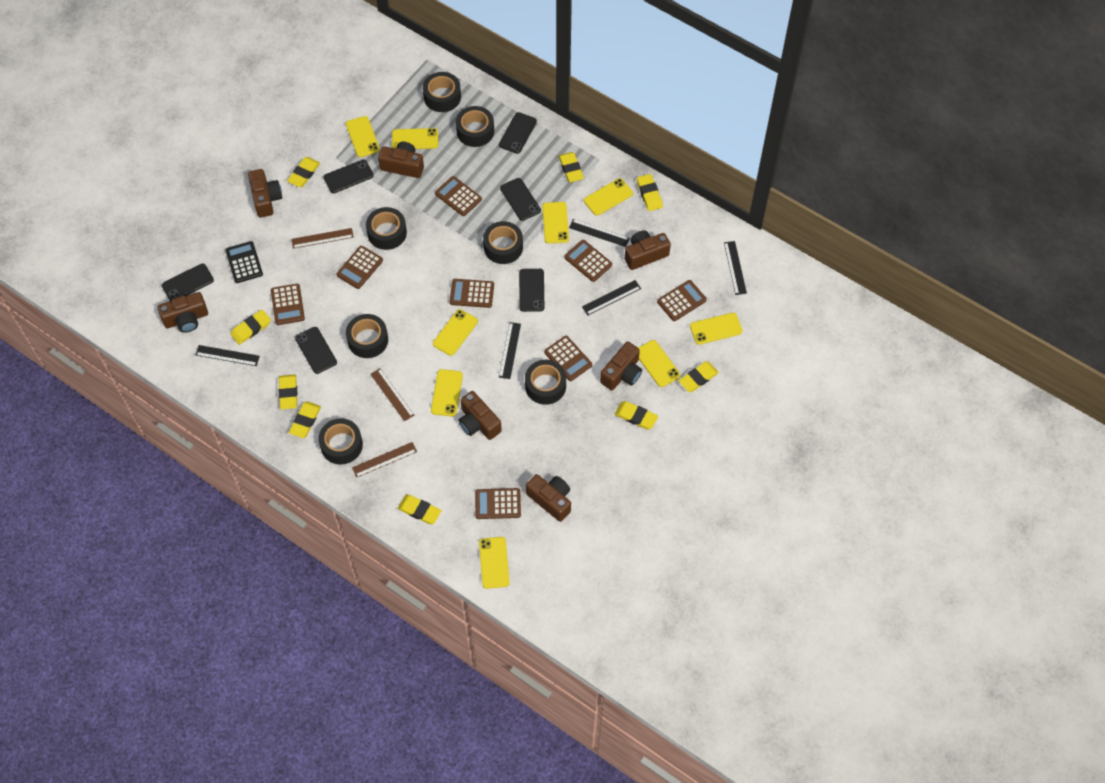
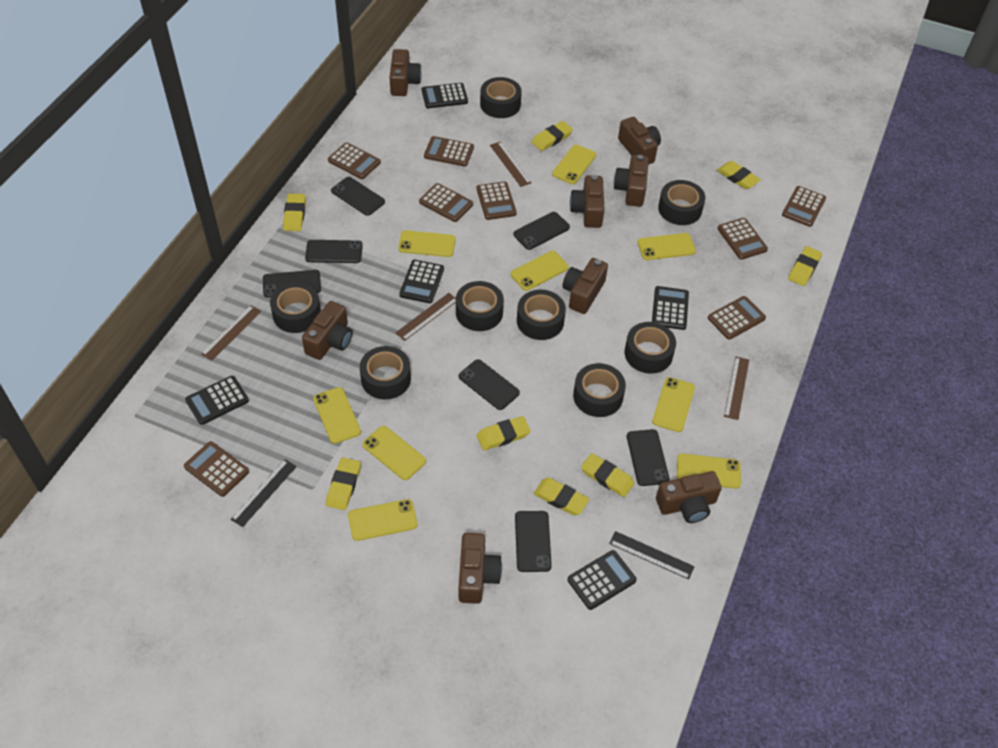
black calculator: [225,241,263,283] = 1 -> [185,376,249,425] [399,260,444,303] [422,83,468,108] [568,550,637,610] [652,286,689,330] = 5
black phone: [162,264,214,301] [295,327,337,374] [324,159,374,193] [499,112,537,154] [500,178,541,221] [519,269,544,312] = 6 -> [263,270,321,298] [305,240,363,263] [331,177,385,216] [459,359,520,410] [513,212,570,250] [515,511,552,572] [627,429,670,486] = 7
black ruler: [196,345,260,366] [499,322,521,379] [569,219,630,247] [582,280,641,315] [724,241,747,295] = 5 -> [231,459,297,527] [609,531,695,580] = 2
black tape: [318,418,363,464] [346,314,388,358] [366,207,407,250] [423,72,461,112] [456,106,494,147] [483,221,523,264] [525,360,566,405] = 7 -> [270,282,321,333] [360,346,411,399] [456,281,504,331] [480,77,522,118] [517,290,566,340] [573,363,626,417] [625,322,676,374] [658,180,705,225] = 8
brown camera: [158,292,208,333] [248,169,282,218] [378,142,424,178] [459,391,502,440] [526,474,571,522] [600,342,642,390] [625,230,671,270] = 7 -> [302,301,352,360] [390,49,421,96] [459,533,502,604] [562,258,608,314] [570,175,604,228] [614,155,649,207] [618,117,661,165] [656,471,722,523] = 8
brown ruler: [292,228,354,249] [352,442,417,478] [370,368,414,421] = 3 -> [201,305,262,361] [396,293,456,341] [490,141,532,187] [724,357,749,420] = 4
yellow eraser: [231,310,271,345] [279,374,297,409] [287,157,320,187] [289,401,321,438] [398,495,442,524] [559,152,584,182] [615,401,658,429] [637,174,663,211] [679,361,719,392] = 9 -> [283,194,306,231] [326,458,361,510] [477,416,531,451] [532,121,573,151] [534,478,589,515] [581,453,634,497] [717,161,761,189] [788,246,822,286] = 8

